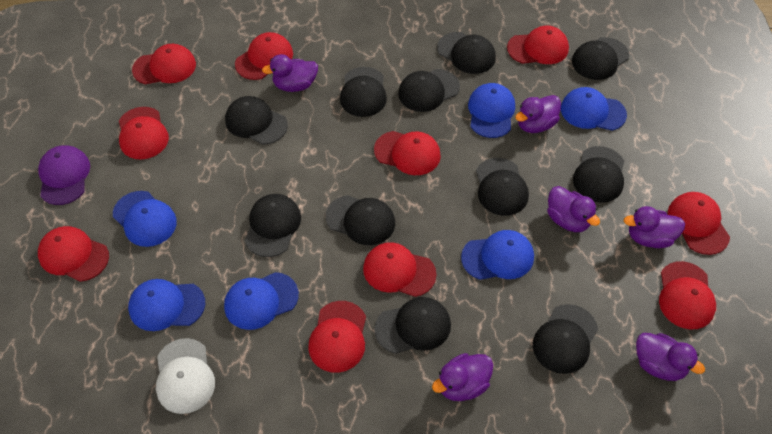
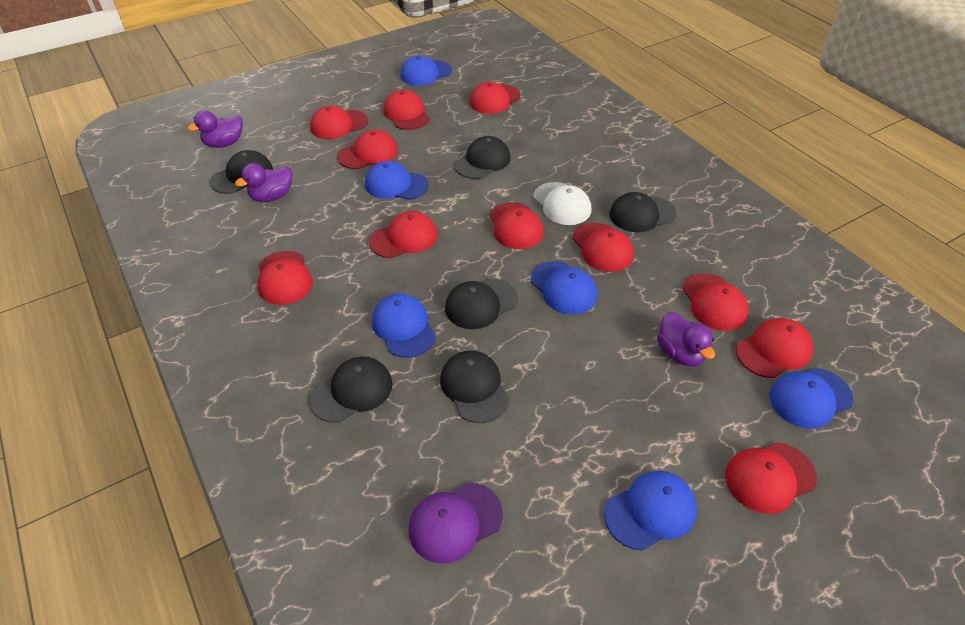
black cap: [225,96,288,145] [245,194,301,257] [326,195,395,245] [340,67,387,117] [375,297,451,354] [398,69,460,112] [437,32,496,74] [476,158,529,216] [533,304,598,374] [572,37,629,80] [573,146,624,203] = 11 -> [210,150,273,194] [309,356,392,423] [440,350,510,423] [445,279,518,329] [455,136,510,179] [610,192,676,232] = 6
purple duck: [262,54,318,92] [432,353,493,401] [515,95,561,133] [547,186,600,232] [624,206,685,248] [636,333,705,381] = 6 -> [188,110,243,148] [235,163,292,202] [657,312,715,367] = 3
red cap: [38,226,109,282] [119,107,169,159] [132,44,196,84] [235,32,293,80] [308,301,366,373] [363,242,436,297] [374,131,441,175] [507,26,569,64] [659,261,716,329] [668,192,730,255] = 10 -> [258,251,313,305] [310,105,368,139] [337,129,398,169] [369,211,438,258] [383,90,430,130] [469,82,521,114] [489,202,544,249] [573,223,634,272] [683,273,749,331] [725,442,817,514] [736,318,813,378] = 11

